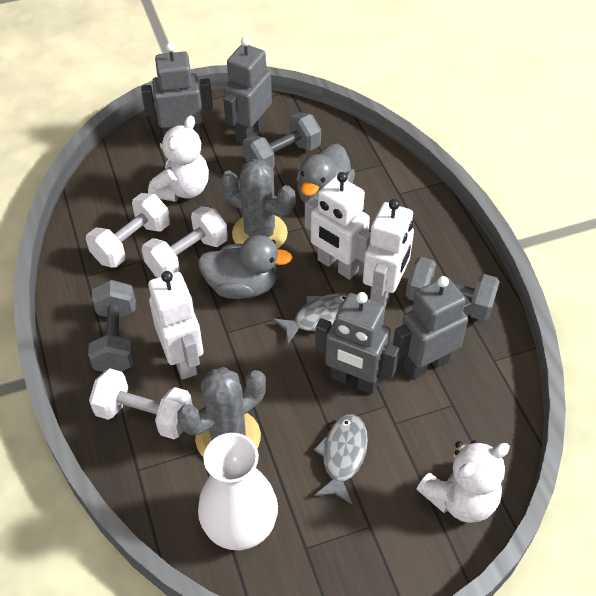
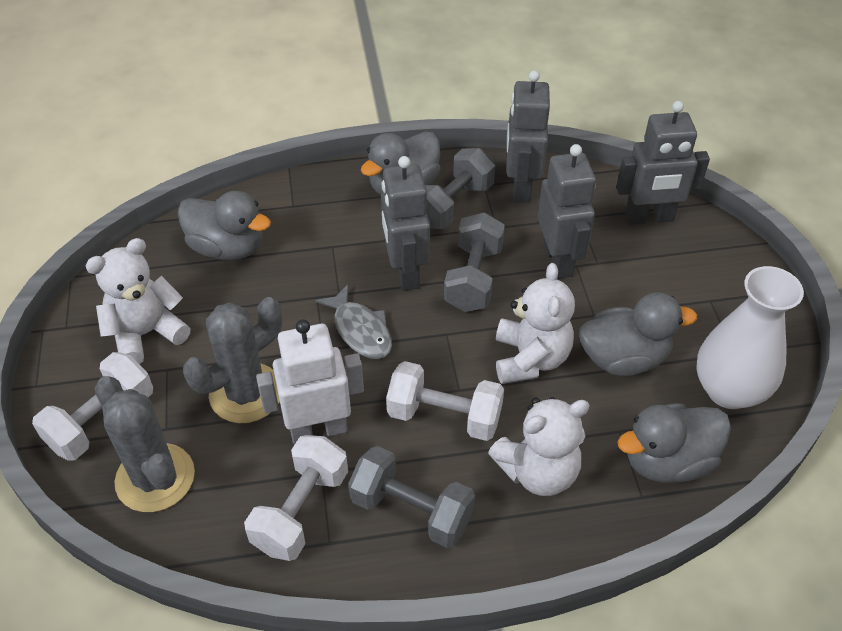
grey duck: [198,235,293,299] [296,144,355,203] = 2 -> [178,191,271,260] [361,131,441,194] [579,292,697,376] [617,403,731,483] = 4
grey fish: [273,293,348,344] [314,414,368,504] = 2 -> [315,285,392,359] = 1
white robot: [148,271,204,380] [305,172,371,280] [363,199,414,306] = 3 -> [256,319,364,444] = 1
white teddy bear: [148,115,209,202] [417,440,510,523] = 2 -> [85,238,191,364] [488,397,590,496] [496,263,575,384] = 3

